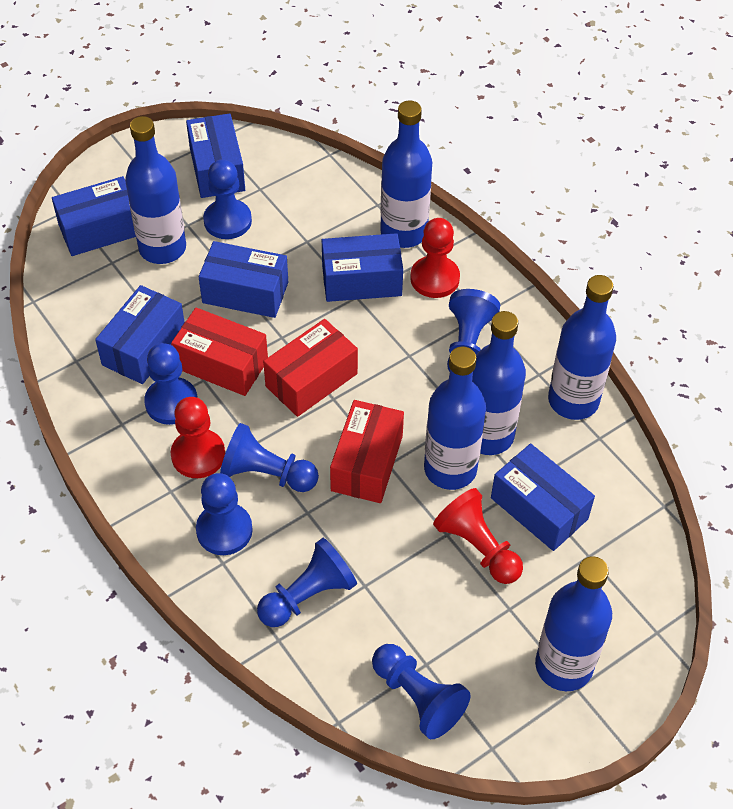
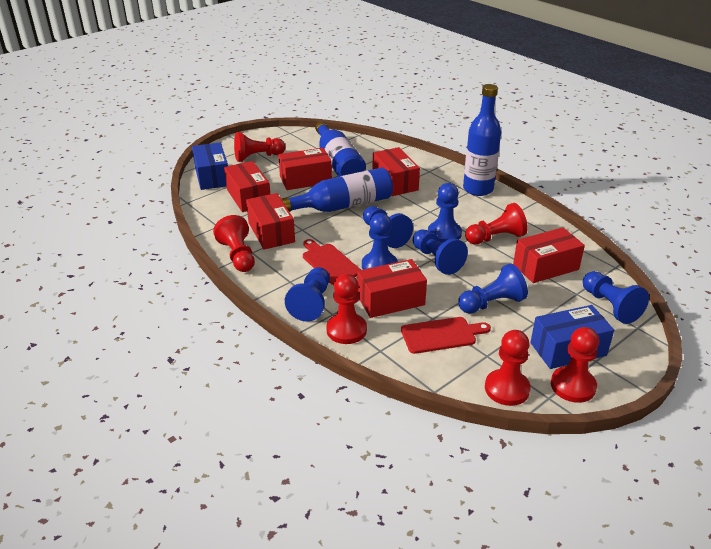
blue bottle: [125,116,186,264] [380,100,432,248] [424,347,486,490] [472,311,526,455] [535,556,612,691] [548,275,616,420] = 6 -> [281,167,393,212] [315,121,366,177] [463,84,501,196] = 3
blue box: [52,176,136,256] [95,285,185,384] [186,113,245,198] [199,241,288,318] [322,233,403,302] [491,443,595,551] = 6 -> [192,142,228,190] [530,305,614,369] = 2
red box: [171,308,268,396] [263,319,358,417] [330,400,404,503] = 3 -> [224,161,270,212] [246,193,295,250] [278,148,332,190] [357,259,427,318] [373,147,420,196] [513,227,585,283] = 6
red cutting board: none = 0 -> [303,239,361,285] [401,317,491,354] = 2
red pawn: [170,397,225,478] [410,218,460,298] [433,488,523,584] = 3 -> [213,215,255,272] [234,132,285,162] [326,274,367,344] [465,203,528,245] [485,330,531,406] [551,327,599,403] = 6

